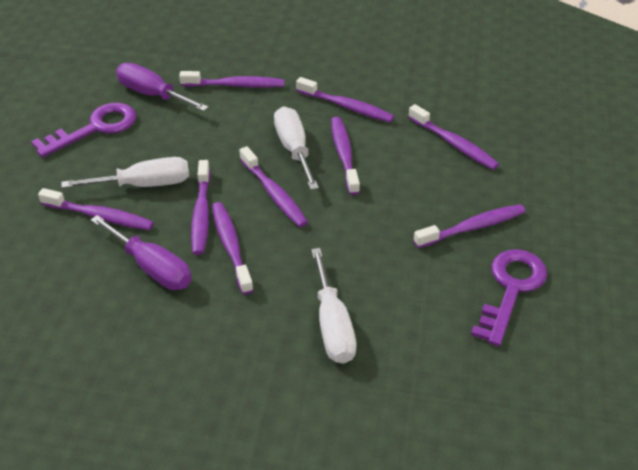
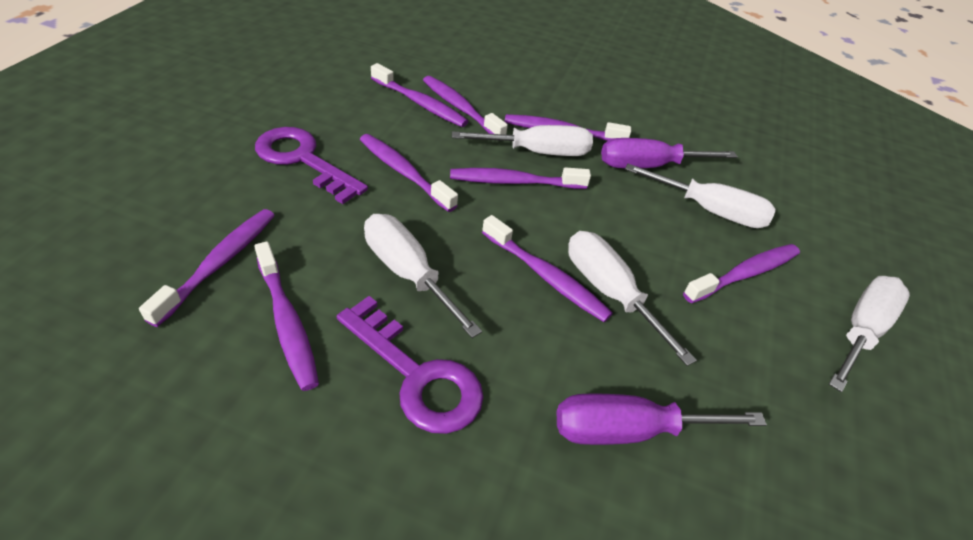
white screwdriver: [61,157,189,188] [274,107,319,190] [311,248,356,364] = 3 -> [364,214,482,338] [452,125,593,156] [568,231,697,366] [625,164,776,228] [829,276,910,392] = 5

